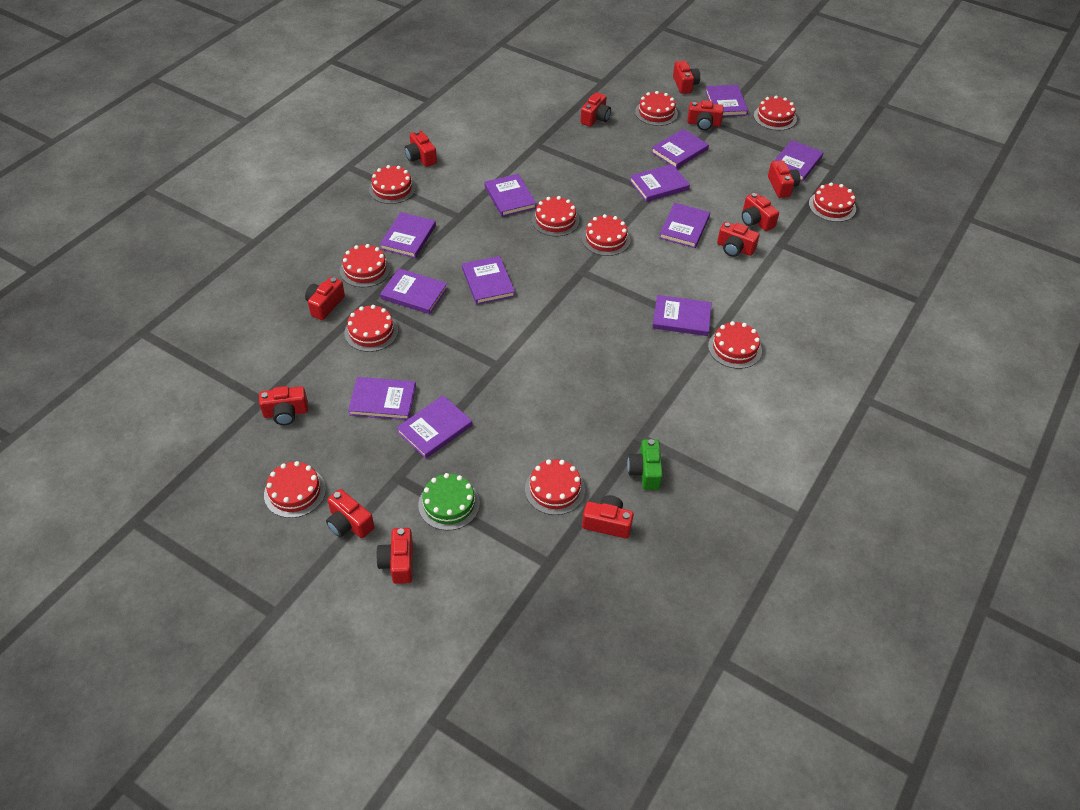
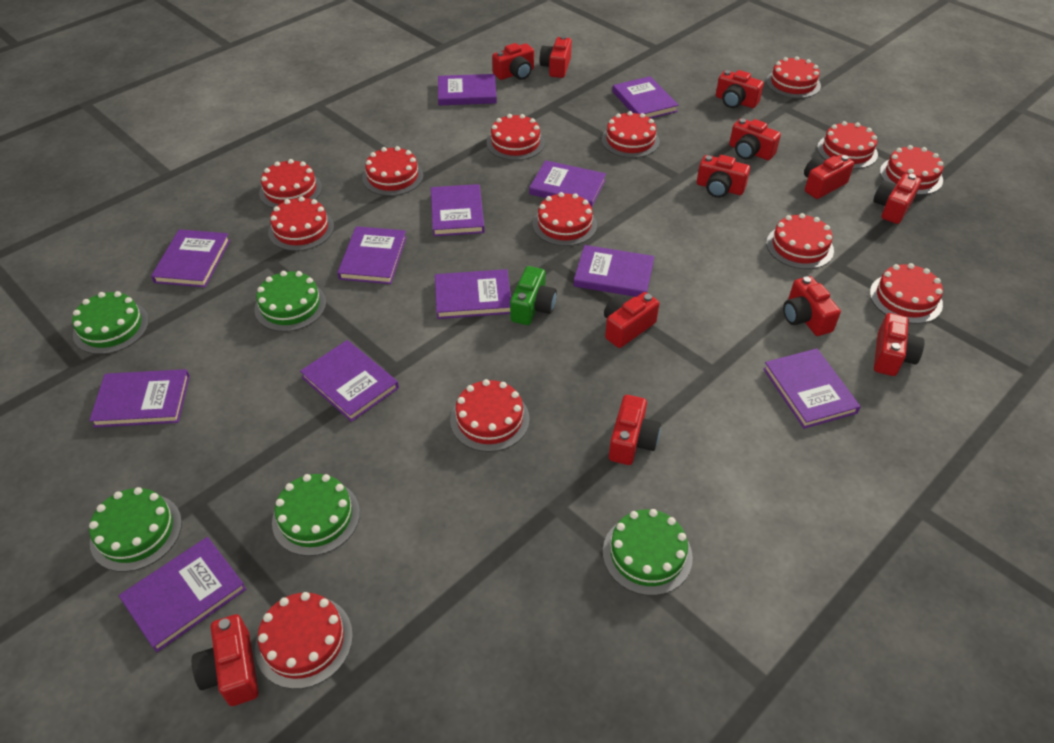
green cake: [418,473,480,531] = 1 -> [72,291,149,354] [89,487,182,572] [254,271,326,332] [272,474,360,556] [603,509,693,596] = 5
red cake: [264,461,326,518] [340,244,391,288] [344,305,398,352] [369,165,416,204] [525,459,585,515] [532,196,580,236] [582,214,630,256] [635,91,678,126] [708,321,762,369] [754,96,797,131] [809,182,856,222] = 11 -> [255,592,353,689] [259,159,322,209] [268,196,334,251] [362,146,424,196] [450,379,530,452] [487,114,545,160] [533,192,597,246] [601,111,660,158] [766,56,821,98] [766,213,834,269] [817,121,878,169] [870,263,943,324] [880,145,943,195] = 13

